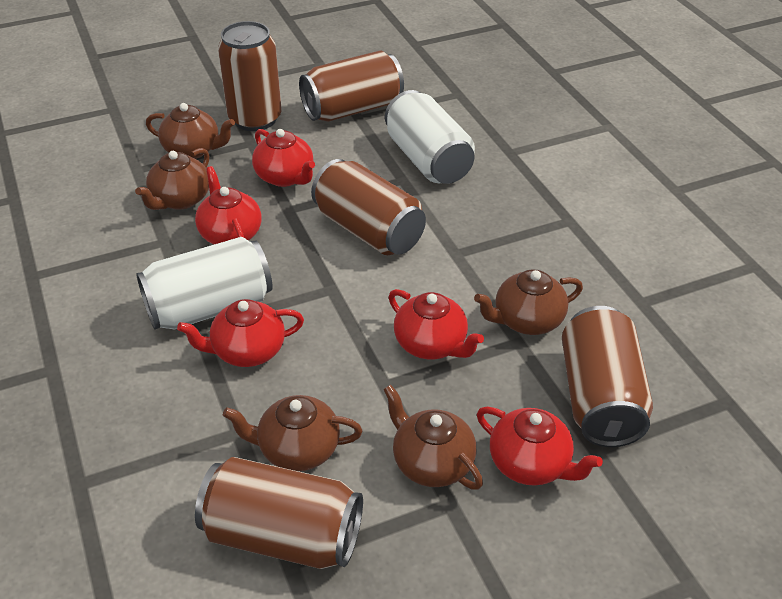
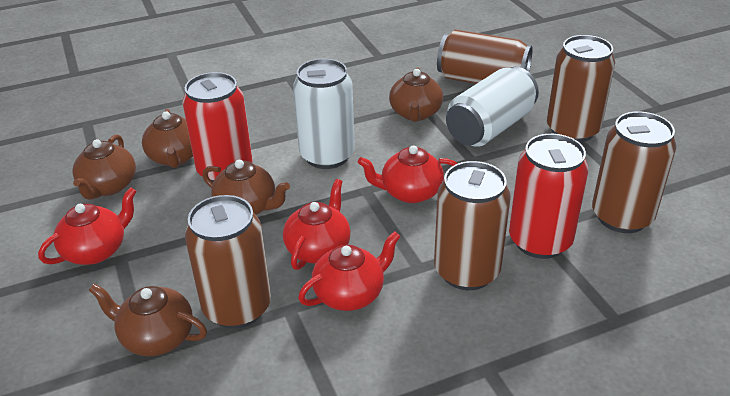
red can: none = 0 -> [182,72,253,182] [509,134,589,259] = 2
red teapot: [177,299,304,367] [195,166,262,244] [252,129,315,187] [388,289,484,359] [477,407,603,486] = 5 -> [38,187,136,265] [283,179,351,270] [298,231,401,311] [358,145,458,203] = 4

